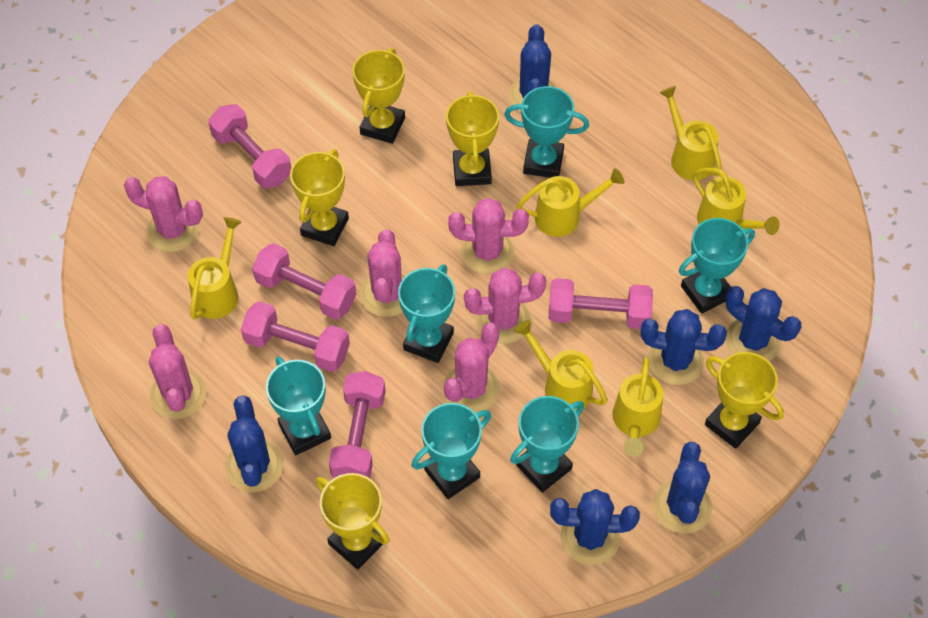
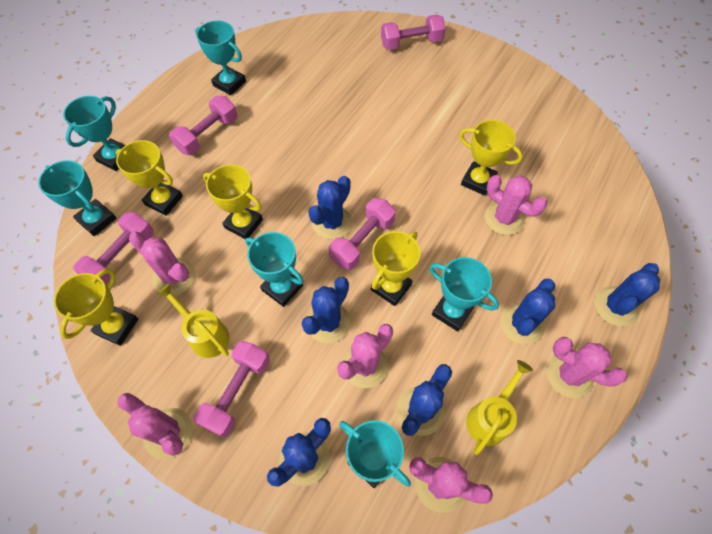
yellow watering can: [188,217,242,320] [514,320,608,411] [517,168,625,237] [612,357,663,456] [659,86,722,180] [693,168,779,235] = 6 -> [157,284,230,358] [466,360,533,455] = 2

